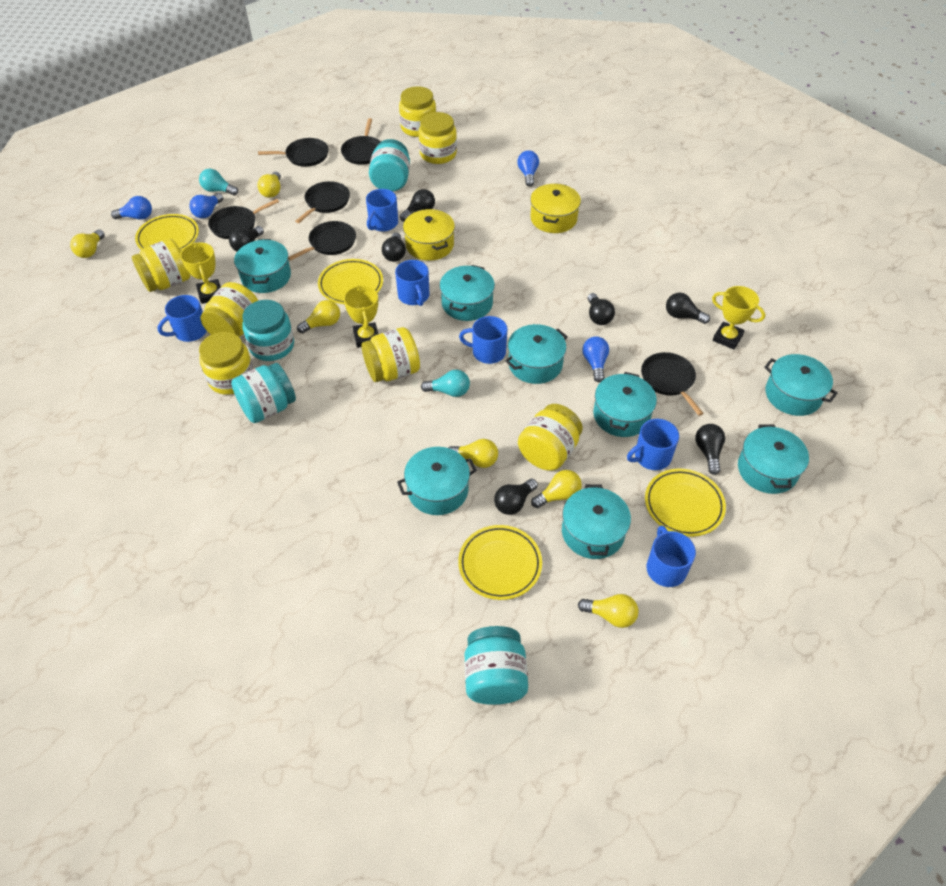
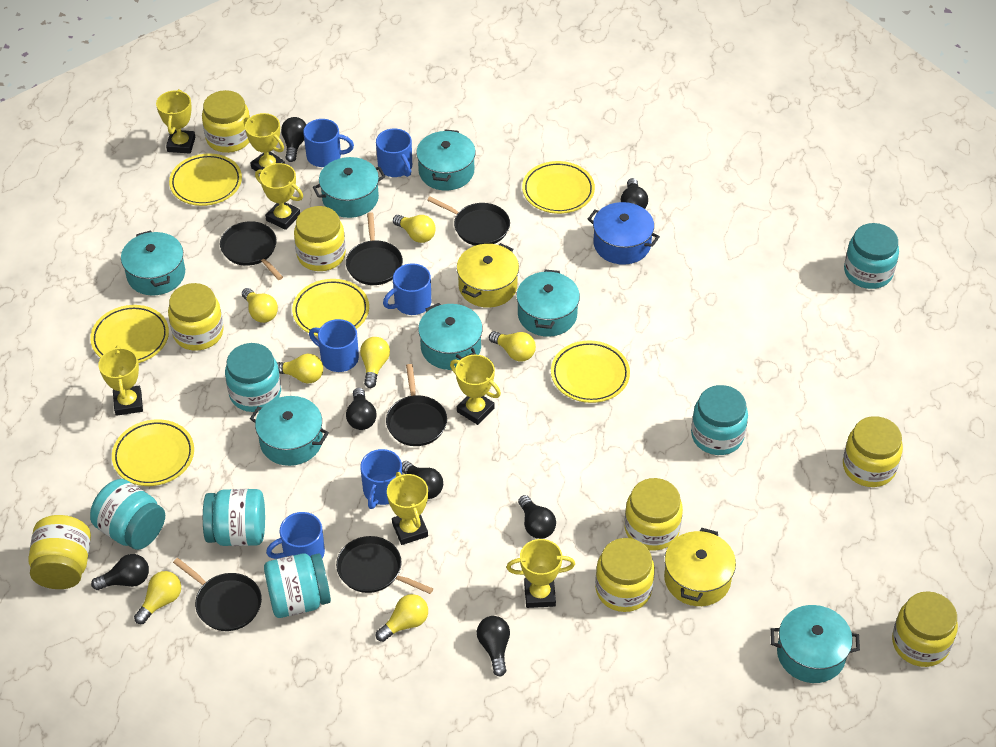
blue light bulb: [111,196,152,220] [189,193,223,218] [517,150,539,186] [582,336,609,382] = 4 -> none = 0
blue pot: none = 0 -> [588,202,660,264] = 1
turquoise jar: [231,363,296,423] [242,300,294,361] [369,139,410,191] [465,626,528,705] = 4 -> [90,479,165,550] [203,489,265,546] [225,343,281,412] [264,553,331,618] [691,385,748,455] [844,223,899,289] = 6
turquoise light bulb: [199,168,238,196] [421,370,470,397] = 2 -> none = 0
turquoise pot: [234,239,291,293] [397,447,477,515] [440,265,495,321] [505,324,568,384] [562,484,631,559] [593,372,657,437] [738,424,809,494] [764,354,838,416] = 8 -> [121,230,185,296] [250,396,329,466] [313,157,385,218] [416,130,476,191] [418,303,483,370] [516,270,580,337] [771,605,860,683] = 7
yellow jar: [132,239,190,292] [199,332,254,395] [201,282,258,336] [362,327,420,382] [399,86,436,137] [418,112,457,164] [518,404,583,471] = 7 -> [28,515,91,589] [168,283,224,351] [202,90,250,153] [294,206,346,271] [595,538,655,612] [625,478,683,551] [843,416,903,487] [892,591,958,667] = 8
yellow light bulb: [70,230,105,258] [257,172,281,198] [297,300,340,333] [449,439,498,468] [531,470,582,508] [578,594,639,628] = 6 -> [134,571,181,624] [242,288,278,323] [277,354,323,383] [360,337,390,388] [376,594,428,642] [393,215,436,243] [489,331,536,362] = 7
yellow plate: [135,214,199,251] [318,259,383,304] [458,525,542,600] [645,469,726,537] = 4 -> [90,305,169,363] [112,419,194,486] [169,154,242,206] [292,279,369,336] [522,161,595,214] [551,340,630,403] = 6
yellow trophy: [180,242,221,304] [344,285,378,348] [712,286,765,349] = 3 -> [98,346,143,416] [156,89,195,154] [244,113,285,174] [255,163,303,230] [387,472,428,545] [450,355,501,425] [506,539,575,608] = 7

